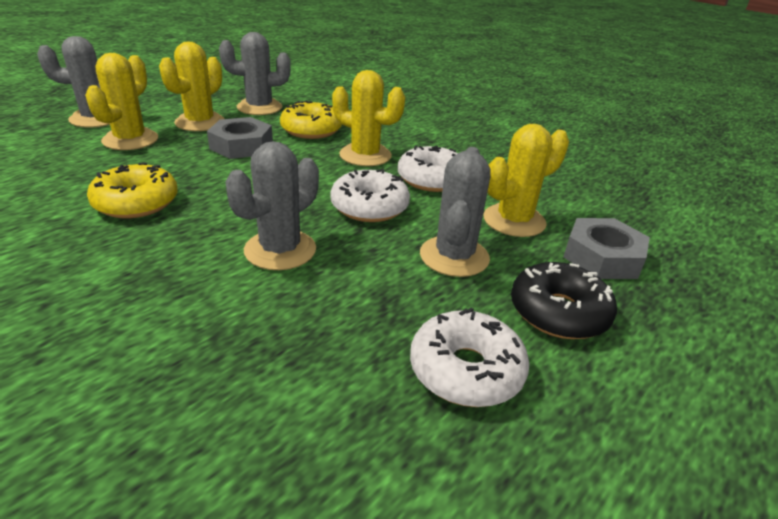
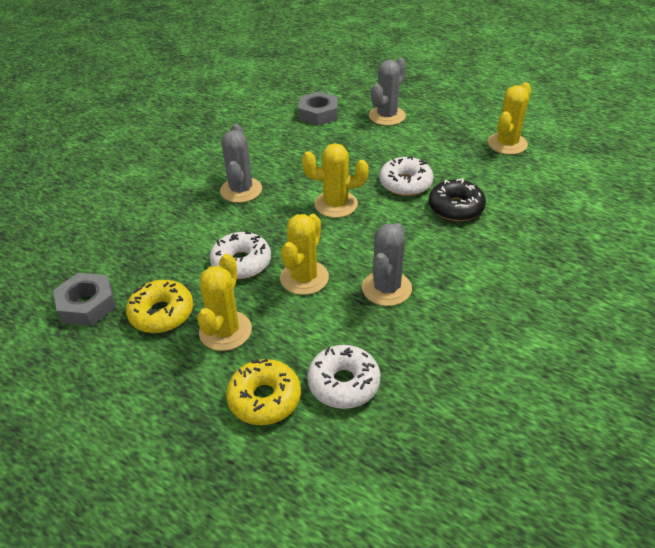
grey cactus: [37,36,110,128] [219,32,291,115] [225,141,319,270] [420,147,491,277] = 4 -> [220,124,262,203] [362,223,412,306] [369,58,406,126] = 3

